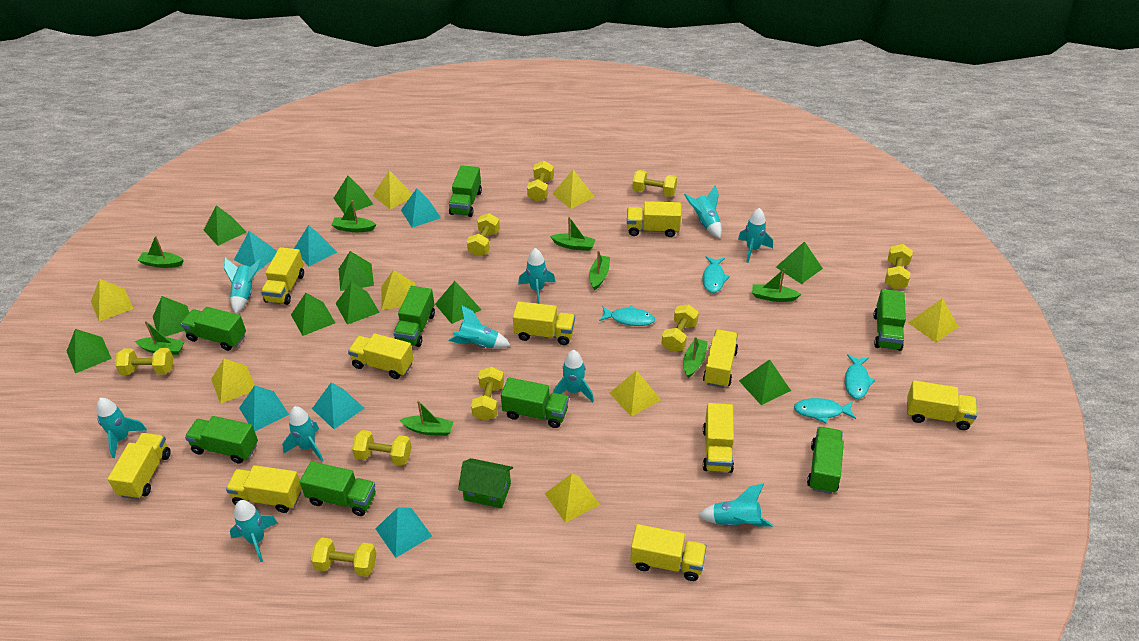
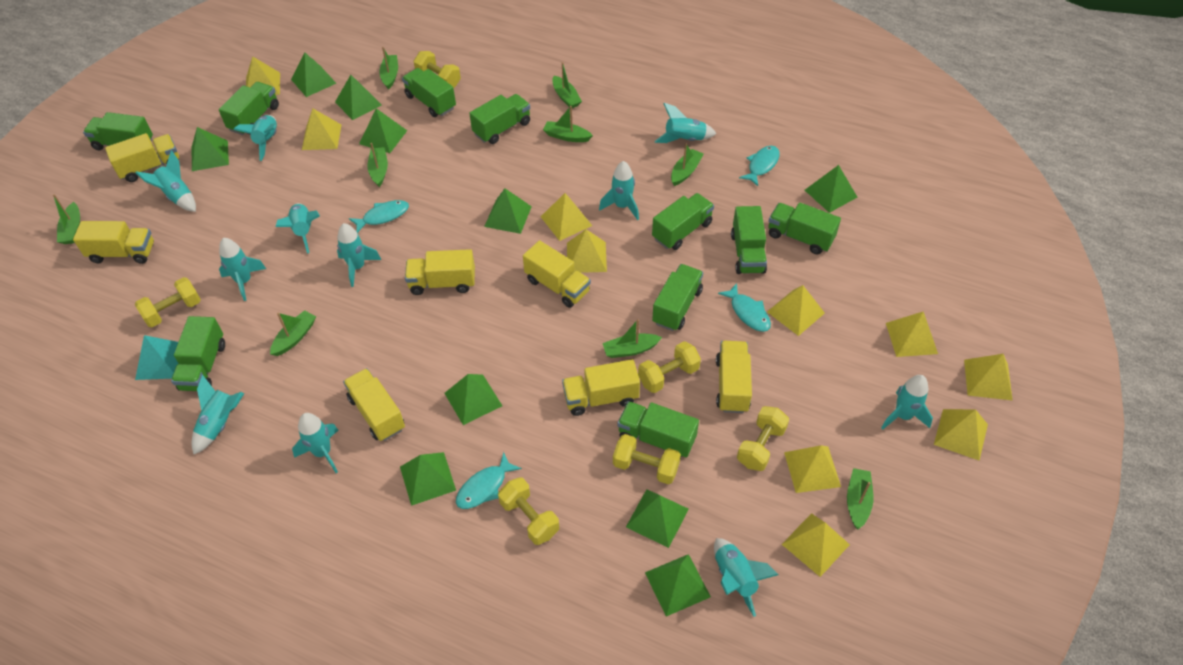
green boat: [135,321,184,355] [138,236,184,268] [331,200,376,232] [400,400,454,436] [550,216,596,251] [589,250,610,290] [683,337,708,378] [752,269,801,302] = 8 -> [53,194,80,244] [270,310,316,356] [367,143,388,187] [379,47,398,90] [543,106,593,142] [552,62,582,108] [603,319,662,358] [671,143,703,186] [847,468,873,529] = 9
green house: [458,458,513,508] = 1 -> none = 0
green truck: [181,307,246,351] [185,416,258,464] [300,461,376,516] [393,286,435,347] [449,165,482,217] [501,377,569,428] [807,427,844,494] [874,289,906,351] = 8 -> [83,112,153,151] [171,316,225,391] [219,82,279,135] [402,68,456,117] [469,94,530,144] [617,401,699,459] [652,193,714,250] [652,264,703,331] [731,206,767,274] [768,202,841,254] = 10
turquoise pyramid: [234,231,277,272] [239,385,289,431] [294,225,337,266] [312,383,364,429] [375,507,432,558] [401,188,441,228] = 6 -> [135,335,179,380] = 1
turquoise rocket: [97,398,147,458] [224,258,262,314] [230,500,278,562] [282,406,324,462] [448,305,511,349] [518,248,555,304] [553,350,594,403] [684,185,722,239] [698,483,773,527] [738,208,773,263] = 10 -> [135,151,196,212] [192,375,244,454] [219,238,266,301] [233,115,277,161] [275,203,320,254] [292,413,339,473] [337,223,381,287] [599,161,639,220] [655,103,716,143] [714,538,778,617] [881,375,933,430] = 11
yellow dumbbell: [115,348,173,375] [311,538,376,577] [352,430,412,466] [467,213,500,257] [471,367,504,421] [527,161,554,202] [632,170,677,197] [661,304,699,352] [885,244,913,289] = 9 -> [135,277,201,327] [414,51,461,88] [498,477,559,545] [613,434,681,484] [638,341,701,393] [737,406,789,471] = 6
yellow pyramid: [91,279,134,322] [211,359,255,404] [373,170,413,210] [381,270,415,310] [544,474,600,523] [552,170,595,209] [610,370,661,417] [908,298,959,342] = 8 -> [246,56,280,95] [302,109,341,150] [541,193,592,241] [567,229,607,273] [767,285,825,336] [782,513,850,577] [784,445,841,493] [886,311,938,357] [934,409,988,460] [964,354,1013,401] = 10
yellow truck: [108,433,171,500] [226,465,302,513] [261,247,304,305] [348,333,414,379] [513,302,575,345] [627,201,681,237] [630,524,707,581] [703,329,738,388] [703,403,734,473] [907,380,977,430] = 10 -> [73,221,154,264] [105,133,179,182] [343,368,405,441] [405,249,475,295] [523,240,591,308] [562,359,640,416] [716,341,752,413] = 7

